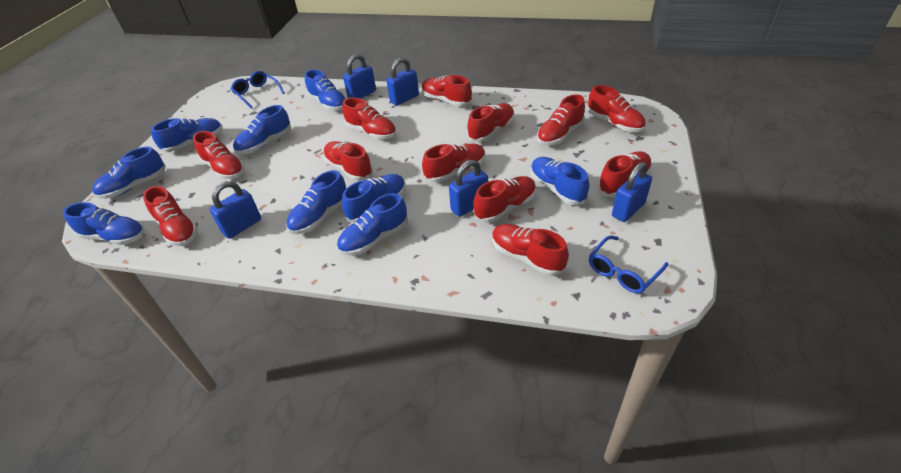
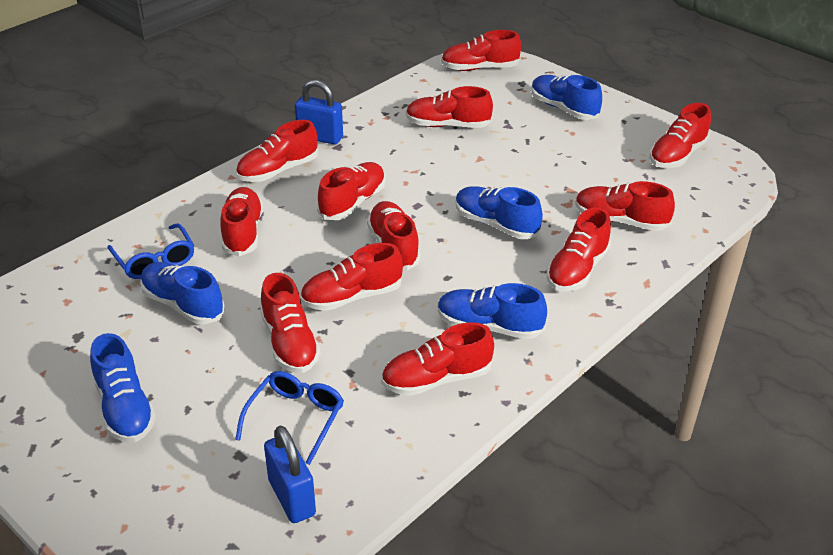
blue padlock: [210,181,261,239] [343,54,376,99] [387,58,419,106] [449,160,488,217] [612,162,652,222] = 5 -> [264,426,316,523] [295,80,343,144] = 2
blue shoe: [63,202,145,245] [92,147,166,199] [151,118,223,152] [233,105,291,154] [286,170,346,234] [305,69,346,110] [337,193,408,256] [342,174,406,222] [530,157,589,205] = 9 -> [90,333,156,442] [140,262,225,325] [438,283,547,339] [456,186,543,239] [531,75,602,120] = 5

